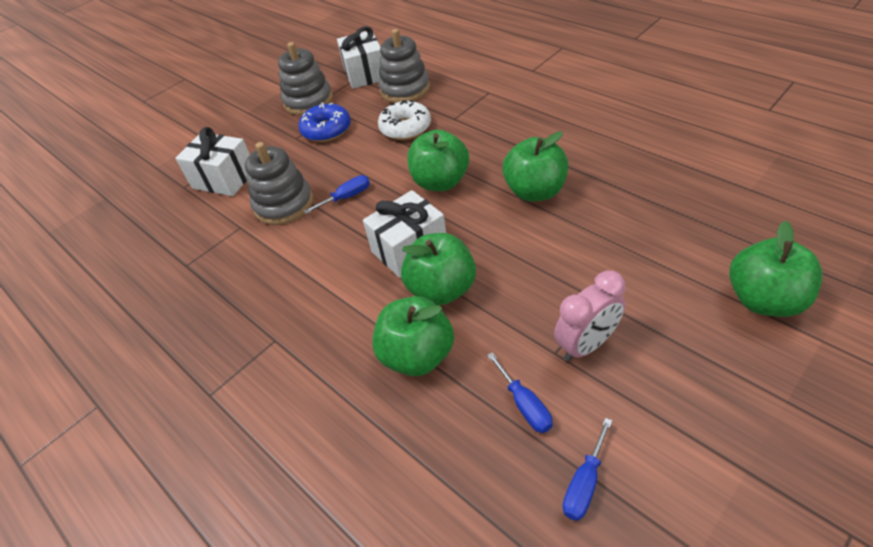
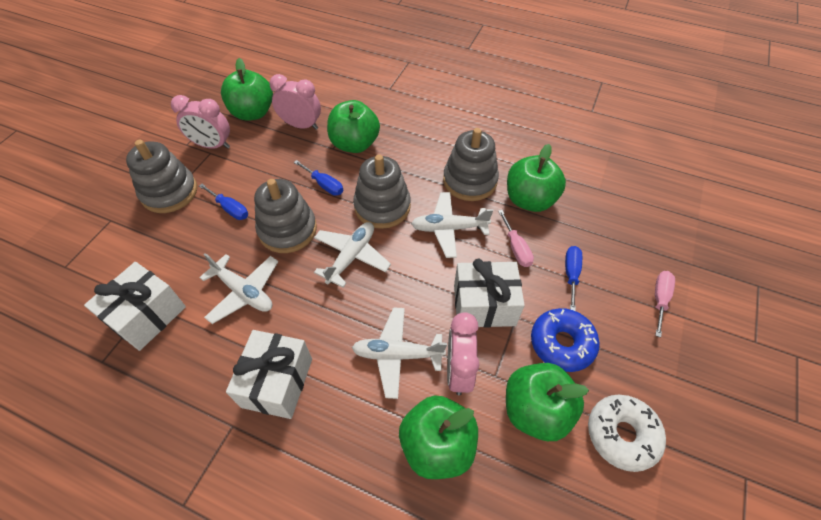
grey stacking toy: [245,142,313,225] [278,42,333,115] [378,29,430,103] = 3 -> [126,140,197,213] [254,179,317,253] [353,155,411,229] [443,128,499,201] = 4
pink clock: [554,271,626,361] = 1 -> [171,95,230,149] [269,74,321,130] [447,312,479,395] = 3
pink screwdriver: none = 0 -> [498,210,534,267] [655,271,675,338] = 2
white plane: none = 0 -> [199,253,278,324] [314,222,391,288] [352,307,447,399] [411,192,493,258] = 4

